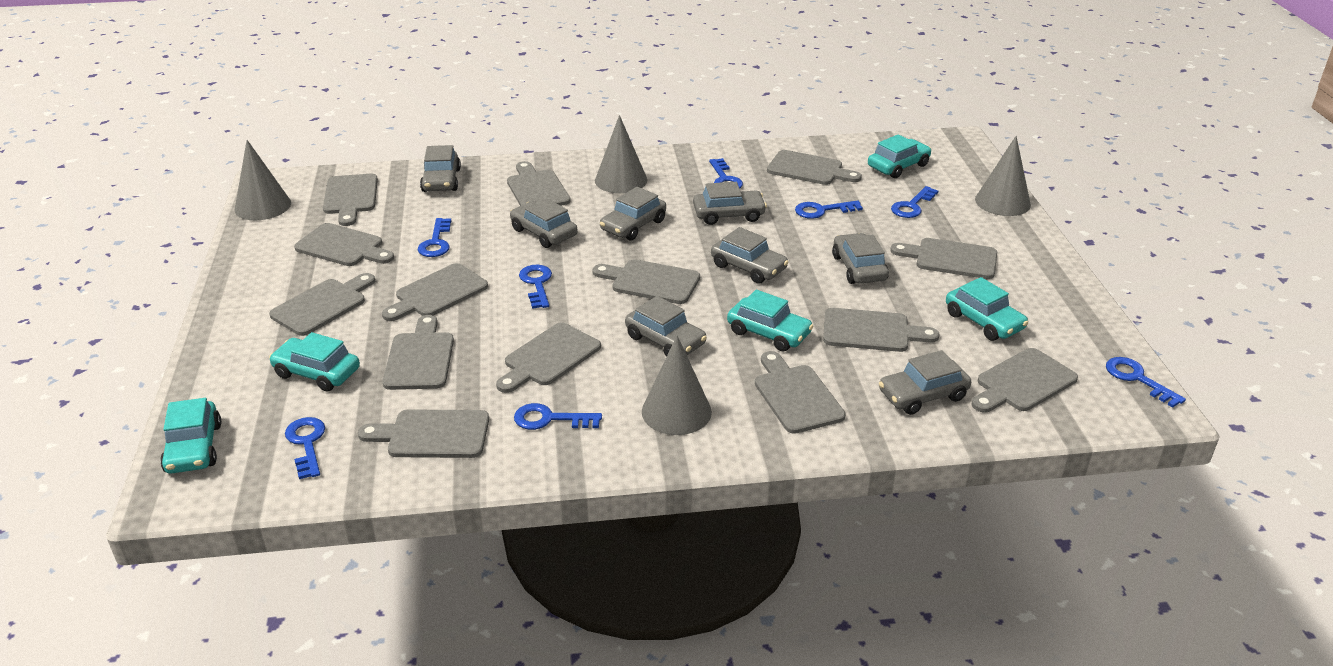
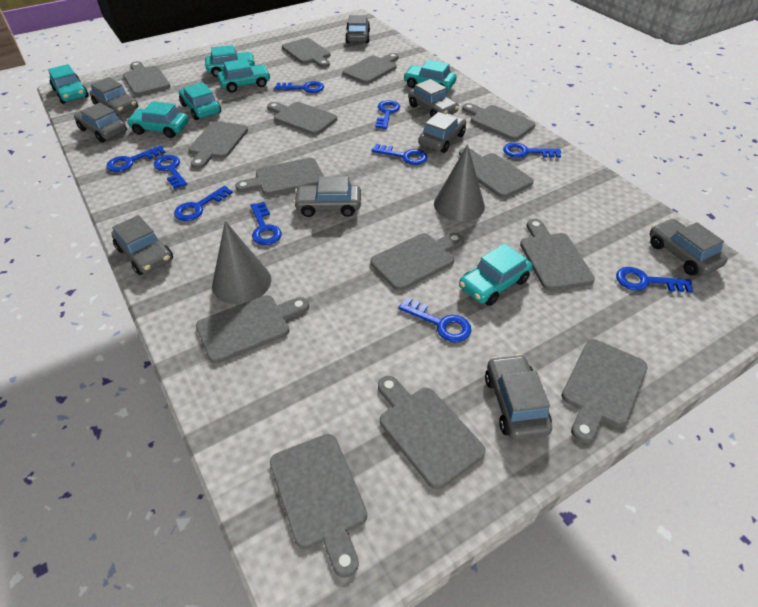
blue key: [285,417,325,479] [418,218,451,257] [514,403,602,430] [519,265,552,309] [709,158,743,189] [795,200,863,219] [891,186,938,218] [1106,357,1186,408] = 8 -> [106,145,166,172] [154,155,187,189] [174,186,233,221] [250,202,282,245] [275,81,324,93] [371,144,427,165] [375,100,400,129] [398,297,472,342] [503,143,561,158] [616,267,693,293] = 10
grey car: [420,145,461,192] [510,198,577,248] [600,187,666,241] [625,296,707,357] [693,182,767,225] [711,227,789,284] [832,233,889,284] [879,350,971,415] = 8 -> [74,103,127,142] [89,77,138,116] [111,215,173,275] [293,176,361,217] [345,15,370,43] [408,79,459,117] [418,112,466,153] [485,354,552,440] [650,219,728,275] = 9
grey cone: [235,140,291,220] [595,115,647,193] [642,336,712,435] [975,136,1031,216] = 4 -> [212,221,271,304] [434,144,485,222] = 2
turquoise car: [160,398,221,474] [269,332,360,392] [727,290,813,351] [868,134,931,178] [946,277,1028,341] = 5 -> [48,64,89,104] [127,102,188,138] [179,82,221,120] [205,45,255,77] [217,59,271,93] [403,60,457,90] [459,243,532,306] = 7

